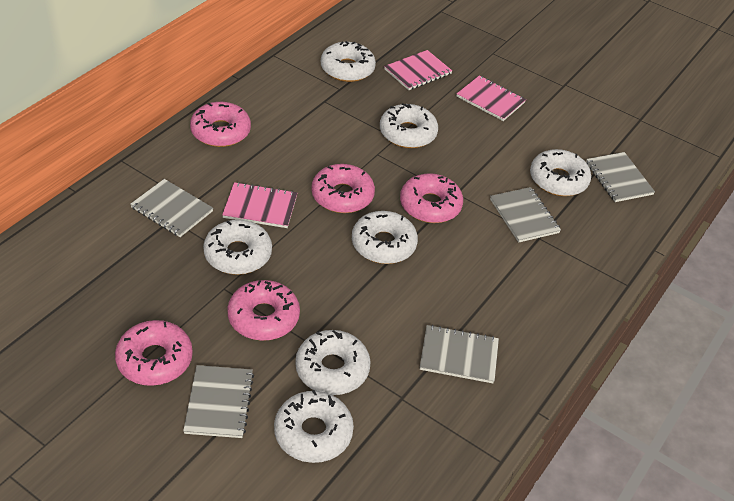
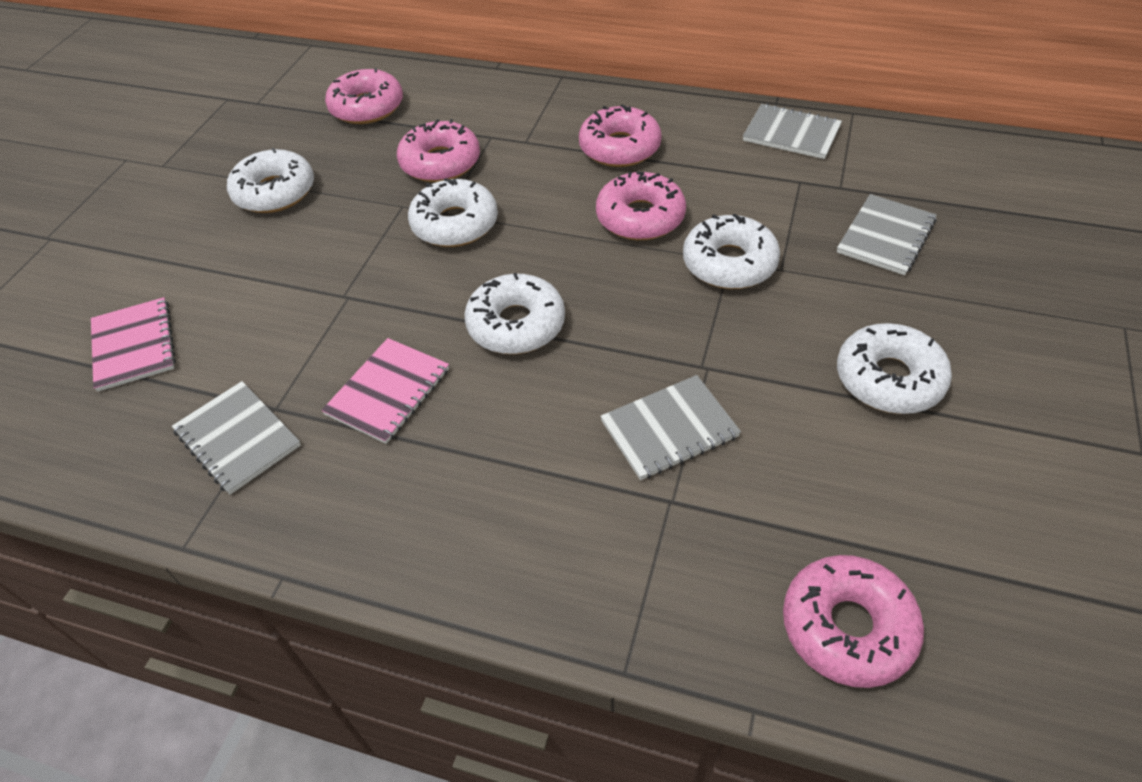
grey notebook: [130,179,213,237] [183,365,254,438] [420,325,499,383] [490,187,561,243] [586,152,655,202] = 5 -> [172,381,301,495] [600,375,741,480] [743,103,842,159] [837,194,937,275] = 4
pink notebook: [222,182,297,228] [384,50,452,90] [456,75,526,121] = 3 -> [91,297,176,392] [321,338,449,444] = 2
white donut: [203,220,272,275] [274,390,354,463] [295,330,371,395] [321,41,376,82] [352,211,418,264] [380,103,438,148] [530,149,591,196] = 7 -> [227,148,314,213] [408,178,498,247] [464,273,565,354] [683,214,780,289] [837,323,952,414] = 5

